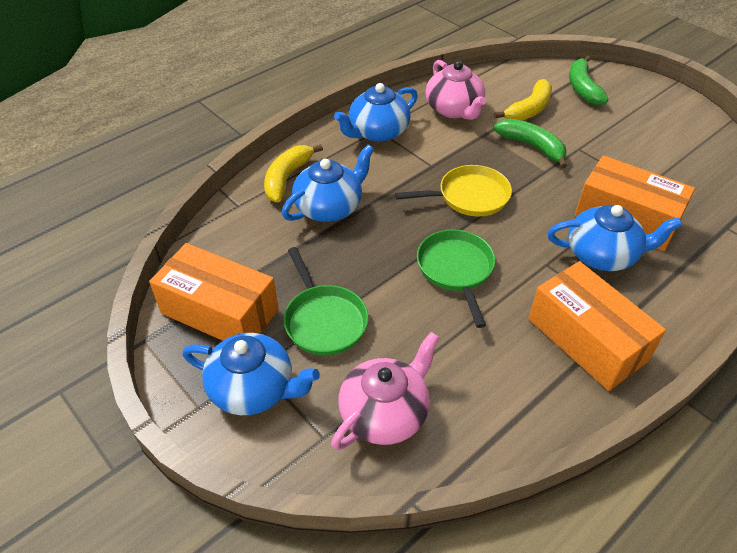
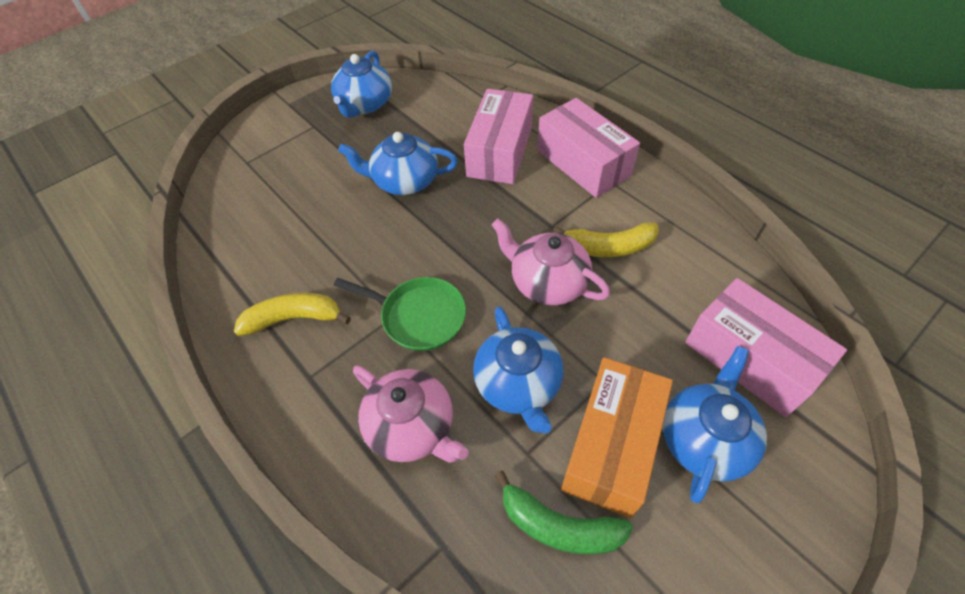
green banana: [493,119,567,168] [569,56,608,105] = 2 -> [495,471,633,555] = 1
green pan: [284,247,368,355] [417,229,495,328] = 2 -> [334,277,466,351] = 1
orange box: [149,243,279,341] [529,261,666,391] [575,155,695,251] = 3 -> [561,357,673,518] = 1
pink box: none = 0 -> [464,89,533,184] [537,98,640,198] [685,278,847,417] = 3
yellow pan: [395,165,512,217] = 1 -> none = 0

